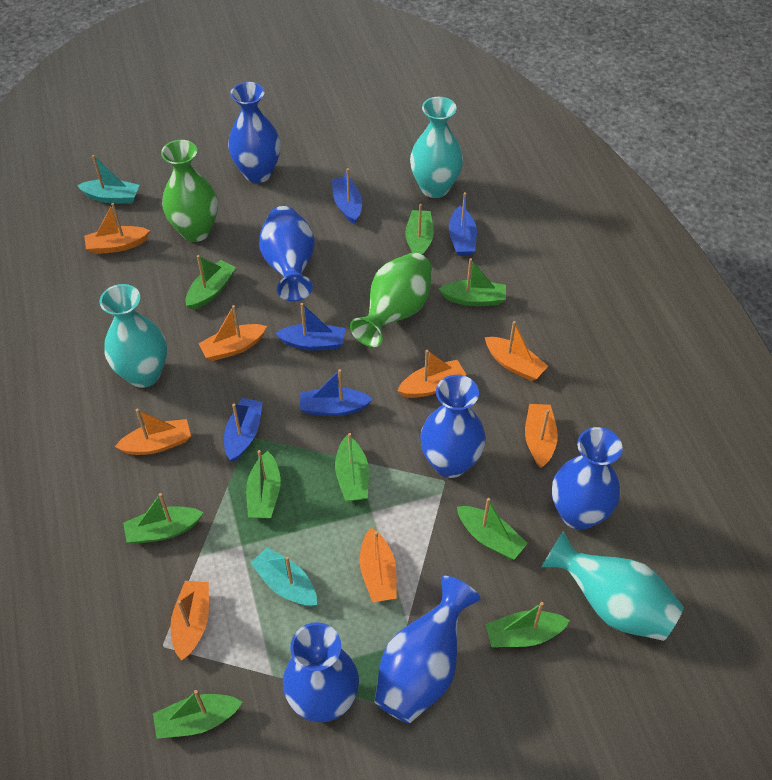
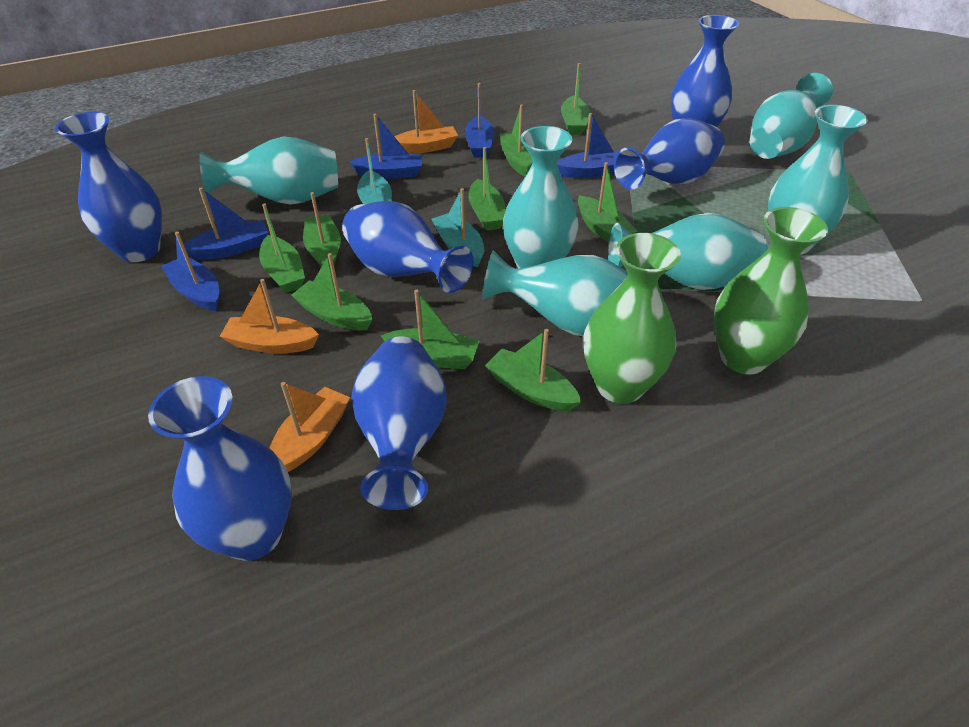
orange boat: [84,203,150,254] [115,409,191,455] [170,581,209,661] [198,305,267,361] [360,528,397,602] [397,350,466,398] [485,321,548,381] [525,404,558,468] = 8 -> [220,279,319,354] [270,382,350,472] [394,90,458,154] = 3
turquoise vase: [100,284,167,388] [410,97,463,198] [541,530,684,641] = 3 -> [199,137,338,205] [482,250,628,336] [503,126,579,269] [608,213,768,290] [750,73,833,159] [768,105,868,255] = 6

